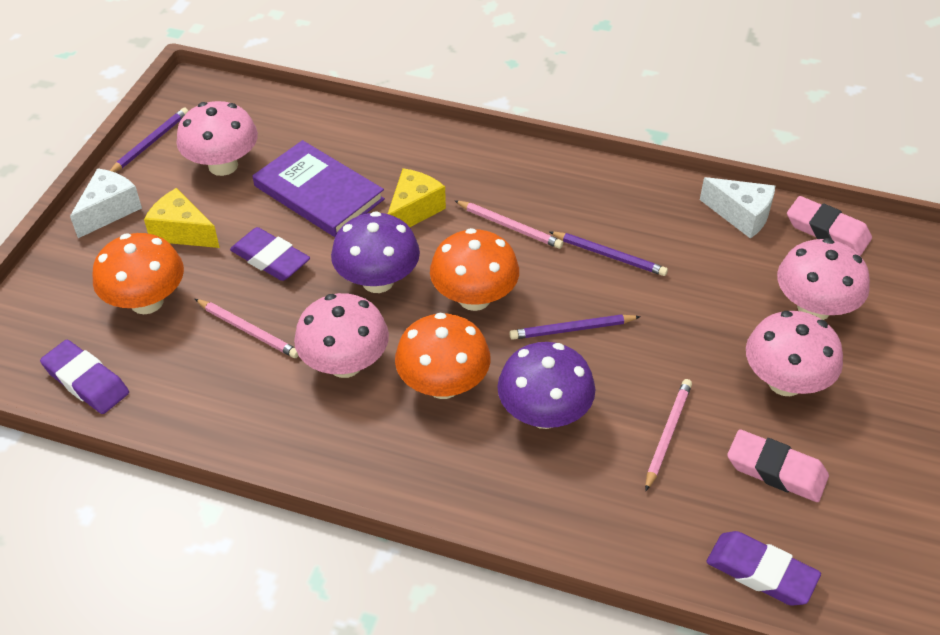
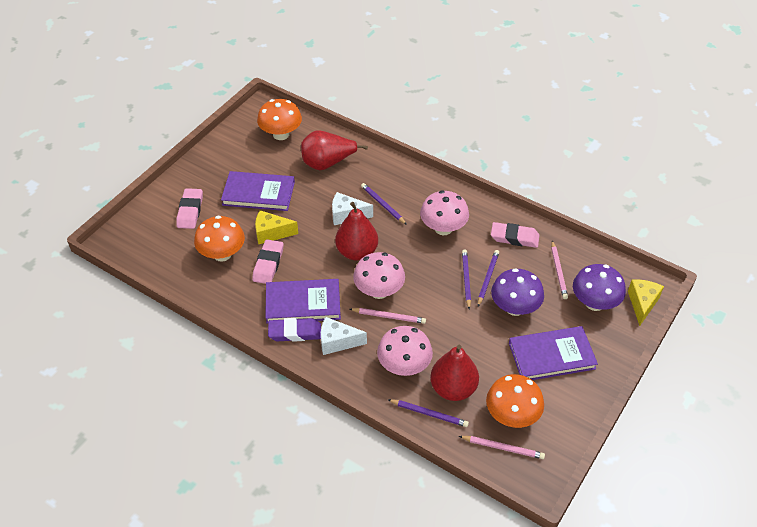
pink eraser: [727,429,829,502] [787,196,872,256] = 2 -> [176,188,203,229] [252,240,284,284] [491,222,539,248] = 3
pink mushroom: [176,101,258,176] [294,293,389,378] [746,311,843,396] [777,238,870,320] = 4 -> [353,252,405,299] [377,326,433,376] [420,190,469,235] = 3
purple book: [253,140,385,237] = 1 -> [221,171,295,211] [265,279,341,324] [509,326,598,380] = 3
purple eraser: [40,340,129,414] [230,227,310,281] [707,531,821,606] = 3 -> [268,318,321,342] = 1
purple pencil: [110,107,188,172] [509,314,641,340] [550,232,668,276] = 3 -> [361,183,407,225] [388,399,469,427] [462,250,471,309] [478,250,499,306] = 4
red pear: none = 0 -> [301,130,368,170] [335,202,378,261] [430,345,479,401] = 3

